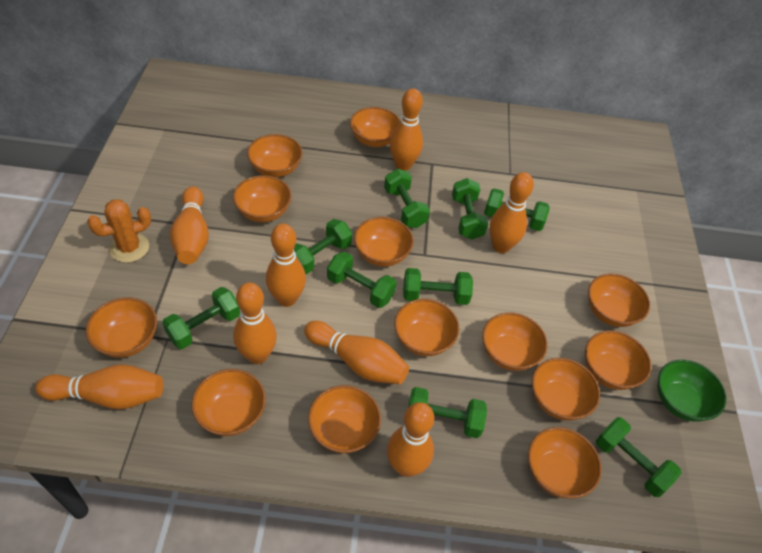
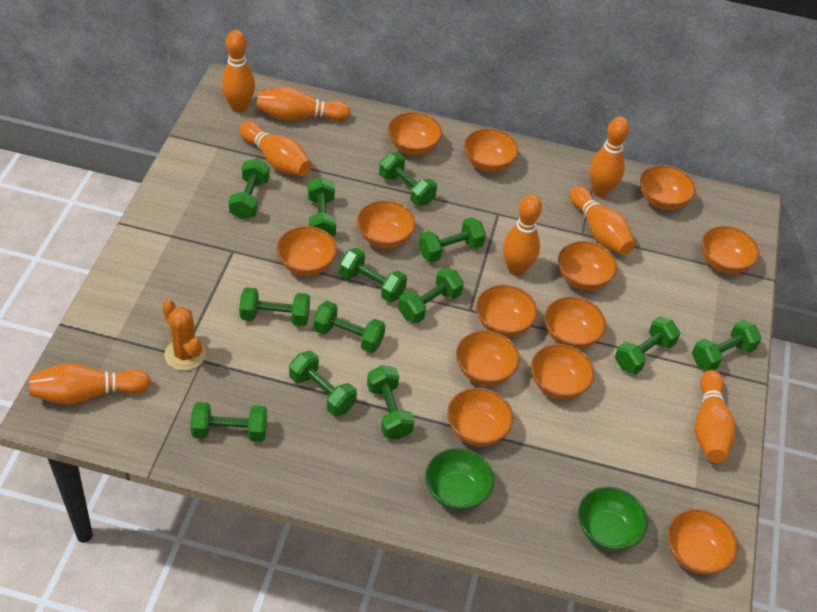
green bowl: [658,360,726,422] = 1 -> [425,448,494,511] [578,487,648,551] = 2
green dumbbell: [162,287,240,349] [294,219,352,275] [327,251,397,308] [384,169,430,228] [403,268,473,305] [408,387,487,438] [452,178,488,239] [484,188,550,231] [596,417,682,497] = 9 -> [190,402,267,442] [229,158,270,220] [239,287,310,326] [289,351,357,416] [308,177,336,236] [313,301,386,353] [339,248,407,303] [367,365,414,439] [379,153,437,206] [398,267,464,324] [418,217,486,262] [615,317,680,374] [692,320,761,371] = 13

